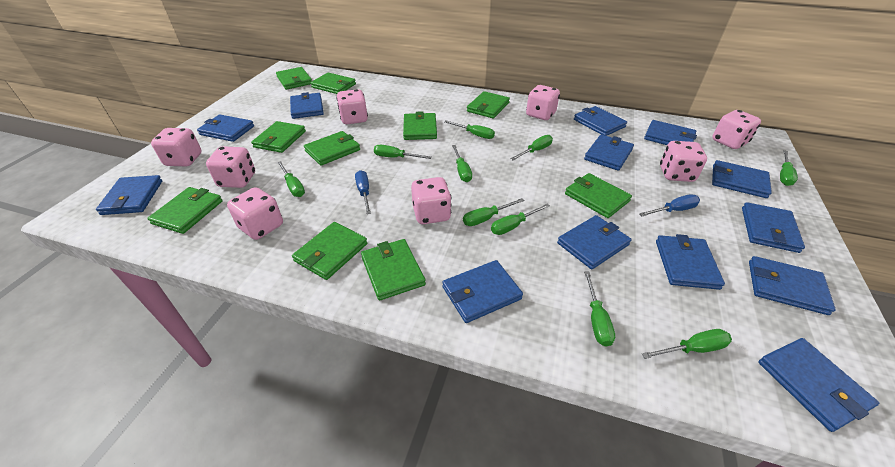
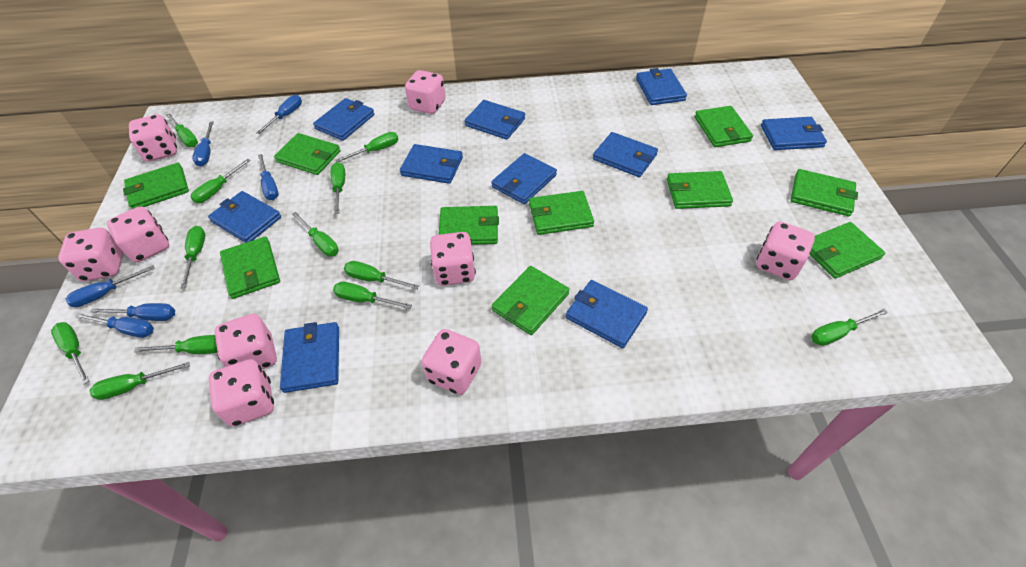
blue screwdriver: [355,170,371,214] [639,194,700,216] = 2 -> [65,265,155,307] [75,313,154,338] [90,303,175,321] [192,121,214,166] [256,95,302,134] [258,154,279,200] = 6
blue wallet: [96,175,162,215] [197,114,254,142] [290,92,324,119] [442,260,523,323] [557,215,631,269] [574,106,627,136] [584,134,634,171] [644,120,697,145] [656,234,725,290] [712,160,772,198] [742,202,805,253] [749,256,836,315] [758,338,879,432] = 13 -> [208,191,281,243] [280,322,339,393] [313,98,375,141] [400,144,463,184] [465,100,525,140] [491,153,557,204] [566,280,648,348] [593,132,658,177] [636,68,687,105] [761,117,827,150] = 10
green screwdriver: [277,161,305,197] [374,145,432,159] [444,120,495,139] [452,145,472,182] [463,198,525,226] [491,204,550,235] [510,135,553,160] [584,271,615,347] [642,329,732,359] [780,150,798,186] = 10 -> [51,322,89,384] [89,362,190,400] [134,335,218,354] [166,113,198,147] [180,226,205,288] [191,159,251,203] [292,212,339,256] [331,162,345,214] [333,282,412,309] [335,132,399,162] [344,261,419,290] [811,309,888,346] = 12
pink dice: [151,128,202,167] [206,146,255,188] [227,187,283,240] [336,89,368,124] [411,177,452,224] [526,85,560,120] [660,141,707,182] [712,110,761,149] = 8 -> [58,228,123,281] [107,206,169,263] [129,114,177,162] [209,359,274,426] [215,314,277,369] [405,70,446,114] [422,329,482,395] [430,232,476,286] [757,222,815,280] = 9

